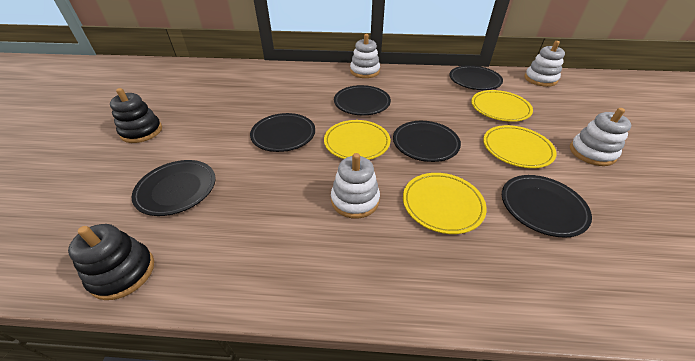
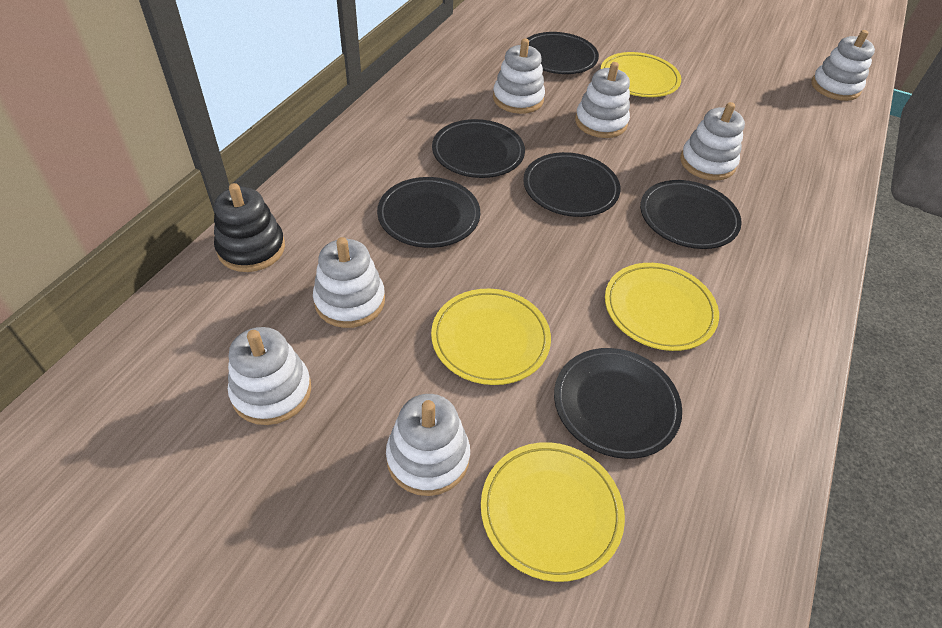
black stacking toy: [68,224,154,300] [110,88,162,143] = 2 -> [214,183,285,272] = 1
white stacking toy: [331,153,380,219] [350,34,380,78] [524,41,565,87] [570,108,631,166] = 4 -> [228,327,311,425] [313,237,385,328] [386,394,470,496] [493,38,545,114] [575,62,630,138] [680,102,745,181] [811,30,875,101] = 7

